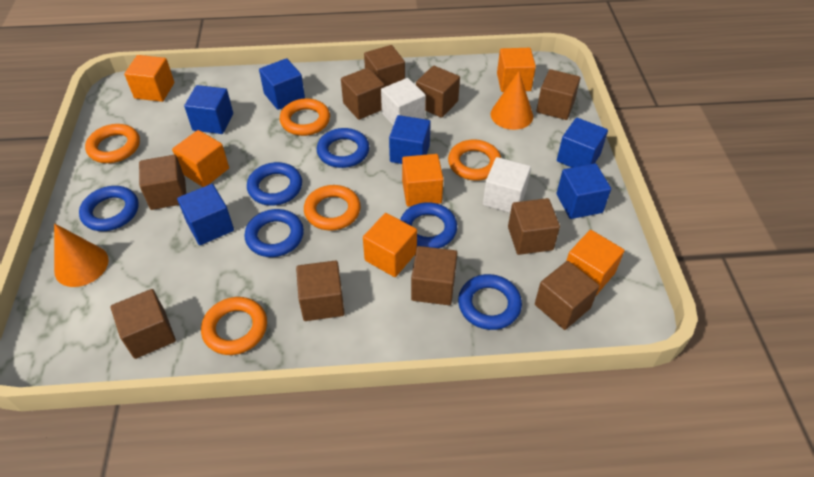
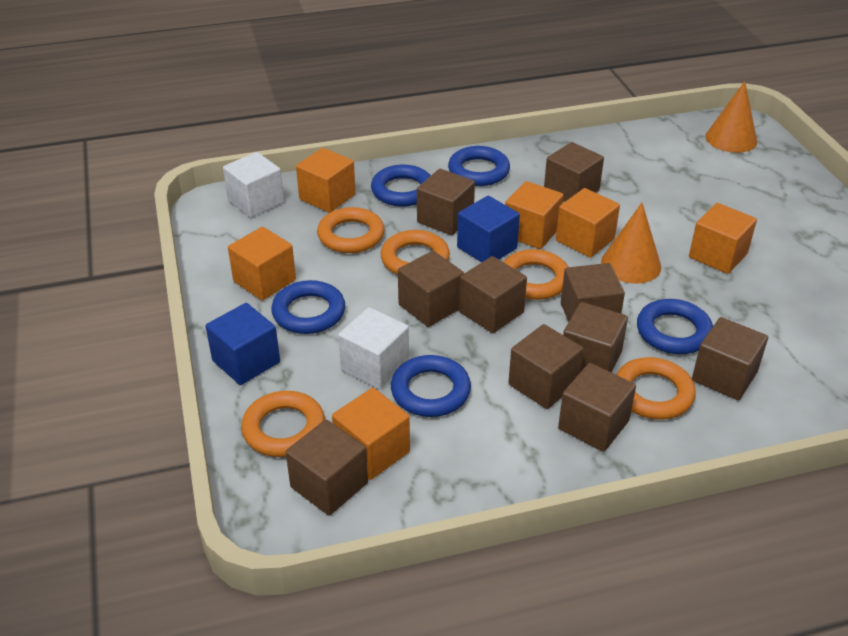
blue cube: [177,184,234,245] [184,85,233,134] [259,58,305,110] [389,115,431,164] [557,118,608,168] [557,163,611,219] = 6 -> [205,303,280,385] [457,196,520,263] = 2
blue ring: [79,186,139,231] [244,209,304,257] [247,162,302,206] [317,128,369,168] [400,202,457,248] [458,274,522,330] = 6 -> [271,280,345,334] [371,164,431,207] [391,355,471,417] [448,146,510,186] [637,299,713,354] = 5

